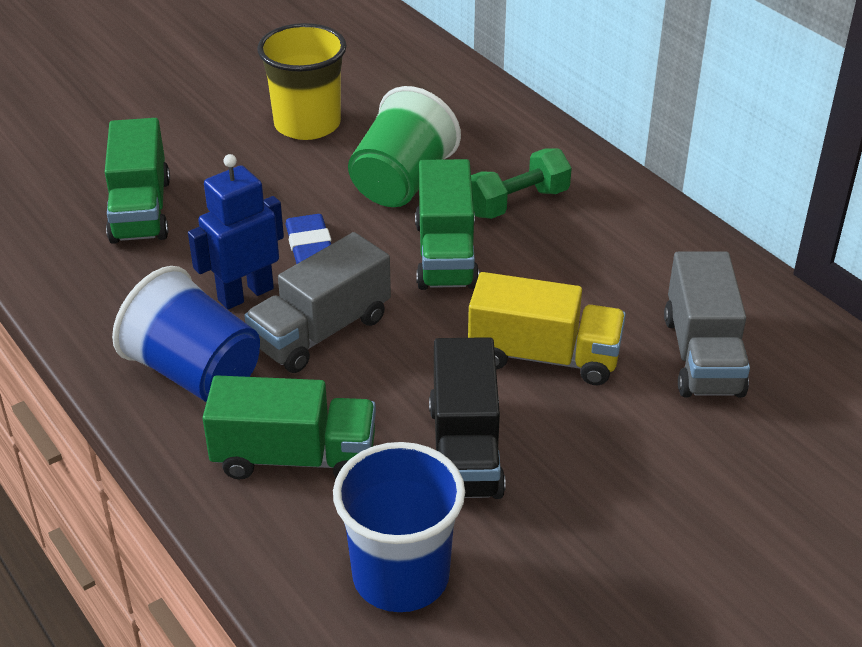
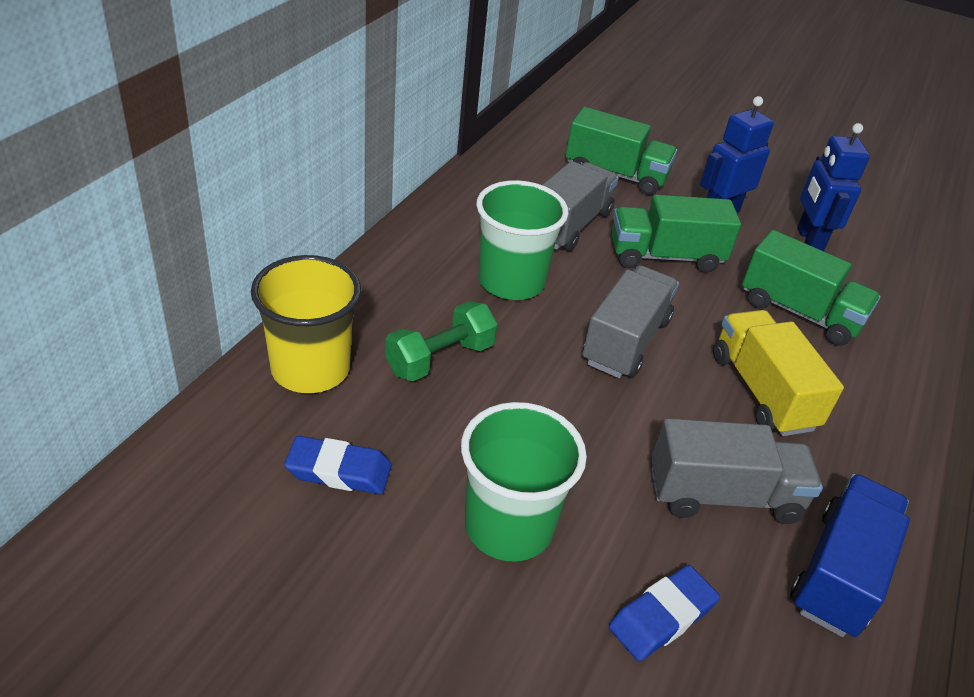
black truck: [429,337,506,499] = 1 -> none = 0
blue cup: [112,266,260,402] [333,442,465,612] = 2 -> none = 0
blue eraser: [285,214,331,264] = 1 -> [284,436,392,494] [609,565,720,661] = 2
blue robot: [188,154,284,309] = 1 -> [700,96,774,213] [797,123,870,251] = 2
blue truck: none = 0 -> [790,474,910,637] = 1
green cup: [348,86,461,207] = 1 -> [461,402,587,562] [476,180,569,300] = 2
grey truck: [244,232,391,373] [664,252,750,398] = 2 -> [542,161,619,251] [582,265,679,378] [651,418,823,524] = 3

